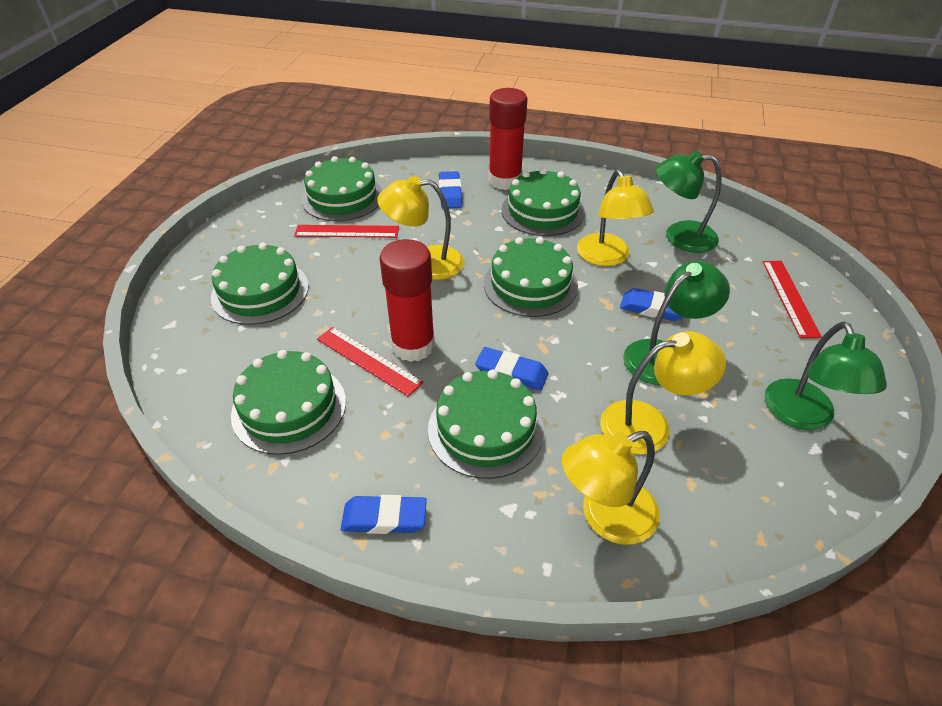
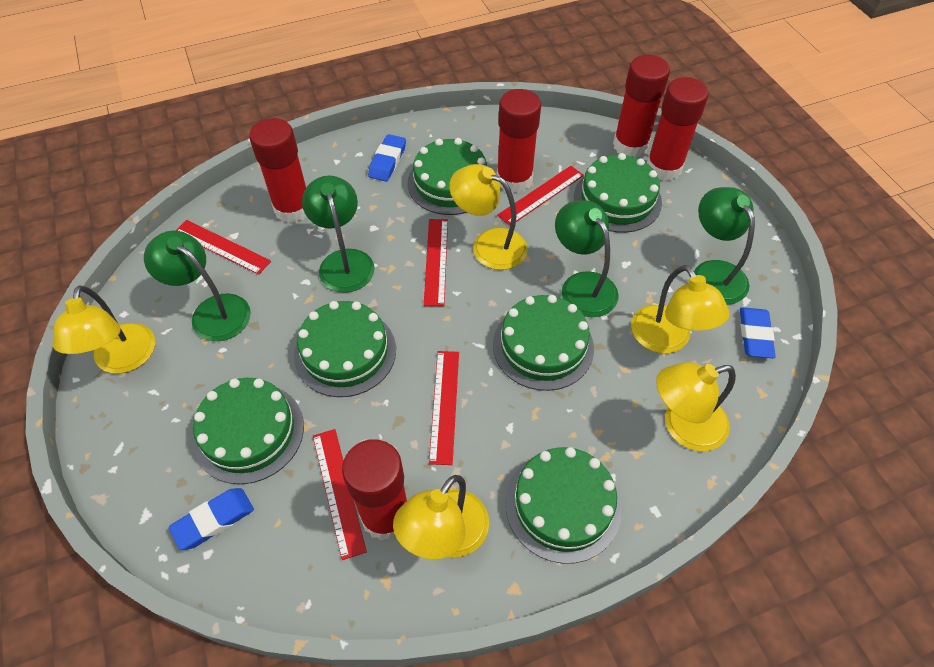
blue eraser: [341,495,427,534] [439,171,462,209] [475,347,548,391] [620,288,683,321] = 4 -> [169,488,254,550] [368,134,406,181] [740,307,776,358] = 3
green lamp: [623,261,730,385] [656,150,721,253] [765,321,887,430] = 3 -> [144,231,251,341] [302,175,375,293] [555,200,619,317] [694,187,755,305] = 4
red glue stick: [379,239,435,362] [488,88,528,190] = 2 -> [249,118,307,223] [342,439,407,541] [497,89,541,193] [613,55,670,158] [647,77,709,181] = 5
red ruler: [294,225,399,238] [317,327,424,397] [763,261,822,338] = 3 -> [175,220,271,275] [313,429,367,560] [424,219,448,306] [429,351,459,465] [497,166,584,226] = 5
yellow lamp: [377,176,464,280] [562,431,660,545] [577,170,654,266] [600,331,726,455] = 4 -> [52,285,155,374] [393,475,489,559] [449,164,527,270] [631,265,729,353] [656,362,736,451] = 5

